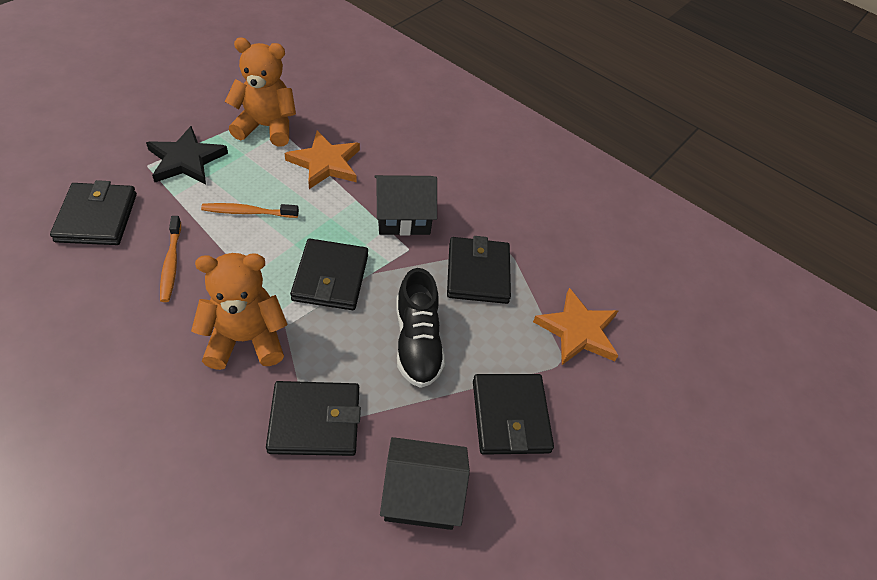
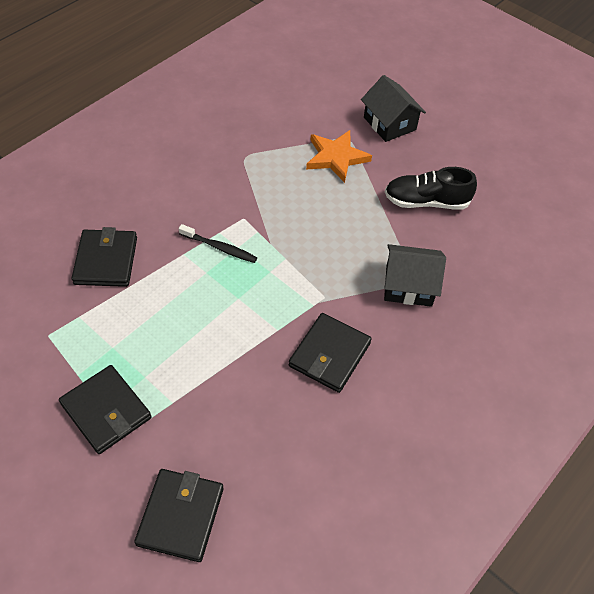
black star: [146,126,228,184] = 1 -> none = 0
black toothbrush: none = 0 -> [179,224,257,263] = 1
black wallet: [50,180,137,245] [266,381,361,456] [290,238,368,310] [447,236,511,304] [473,374,554,455] = 5 -> [59,365,152,454] [71,227,137,287] [134,469,224,562] [289,313,372,393] = 4
orange star: [285,131,360,189] [533,288,618,365] = 2 -> [306,130,372,183] = 1
orange teddy bear: [191,253,288,370] [225,37,296,146] = 2 -> none = 0
orange toothbrush: [160,216,181,302] [201,203,299,218] = 2 -> none = 0

